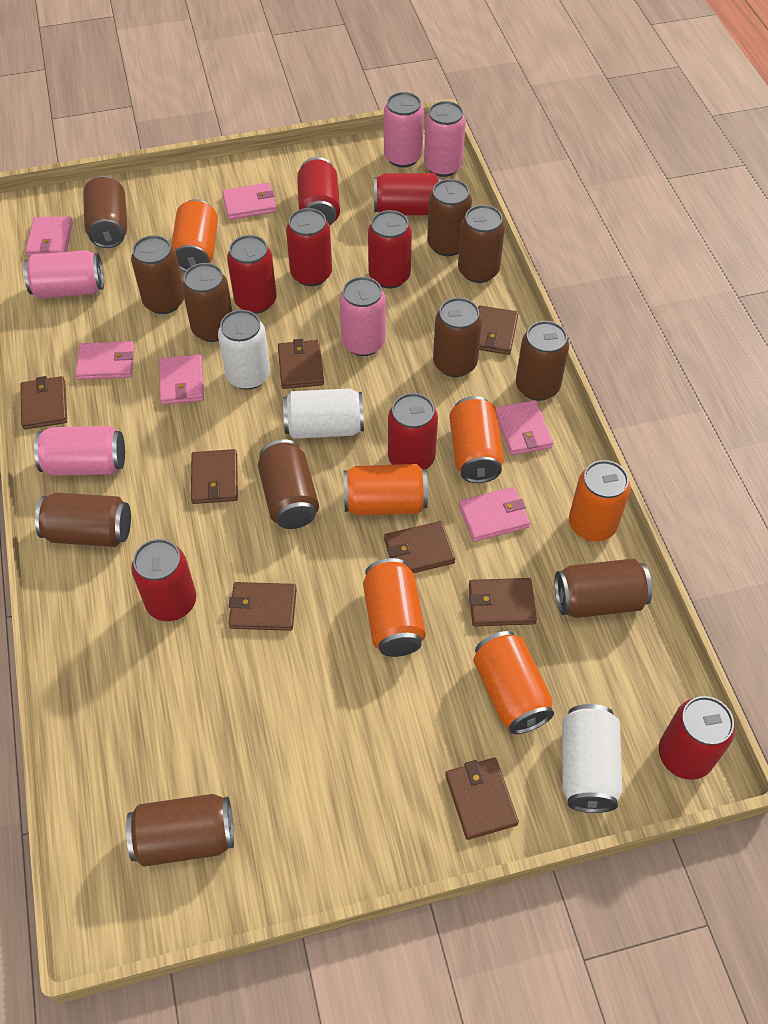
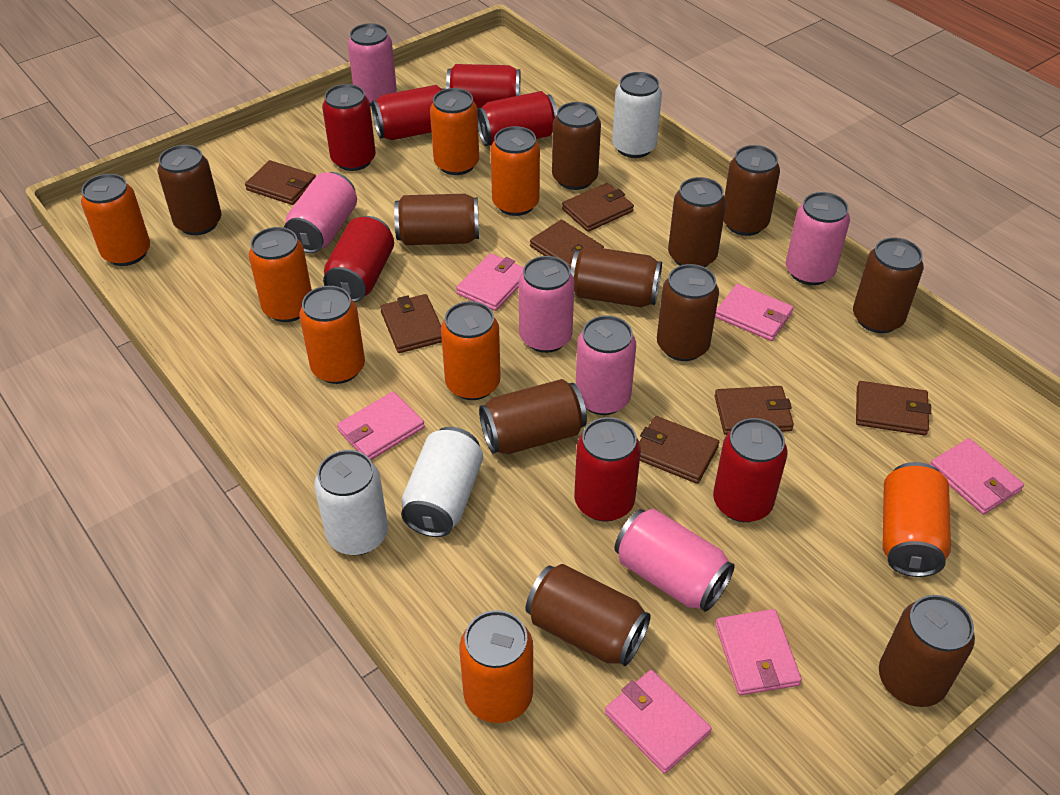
brown wallet: [20,376,67,429] [191,449,238,504] [229,582,297,631] [278,339,324,389] [384,521,455,573] [445,758,519,840] [469,578,537,626] [478,305,519,355] = 8 -> [245,160,316,205] [380,294,442,353] [530,220,604,269] [562,183,634,232] [639,416,719,484] [715,386,794,435] [856,381,931,436] = 7
orange can: [171,199,218,272] [344,464,428,516] [363,558,426,657] [449,396,504,483] [473,631,554,734] [569,460,630,542] = 6 -> [81,174,150,266] [249,227,312,322] [299,286,365,384] [430,88,479,175] [441,301,501,400] [459,610,533,723] [491,126,540,216] [883,462,951,577] = 8
pink can: [23,250,104,299] [34,426,125,476] [339,277,386,356] [384,92,424,168] [424,101,466,177] = 5 -> [284,172,357,253] [348,23,397,106] [519,256,575,353] [576,315,636,415] [614,509,735,612] [786,192,850,285] = 6
red can: [131,539,196,621] [227,235,277,314] [286,208,332,286] [297,157,340,226] [368,210,412,288] [374,173,442,216] [388,393,438,469] [659,696,735,780] = 8 -> [322,84,376,171] [323,216,394,302] [371,85,445,140] [446,64,521,108] [477,91,557,146] [574,417,641,522] [713,418,788,522] = 7

